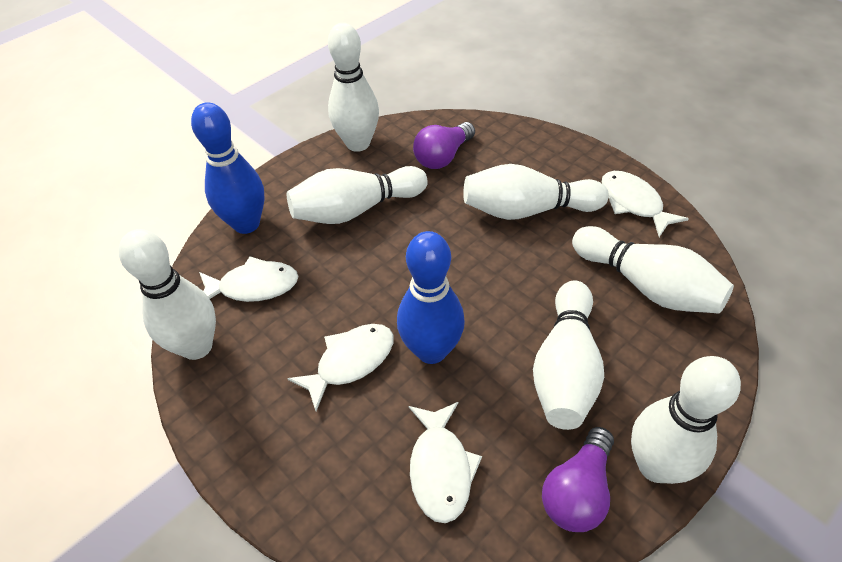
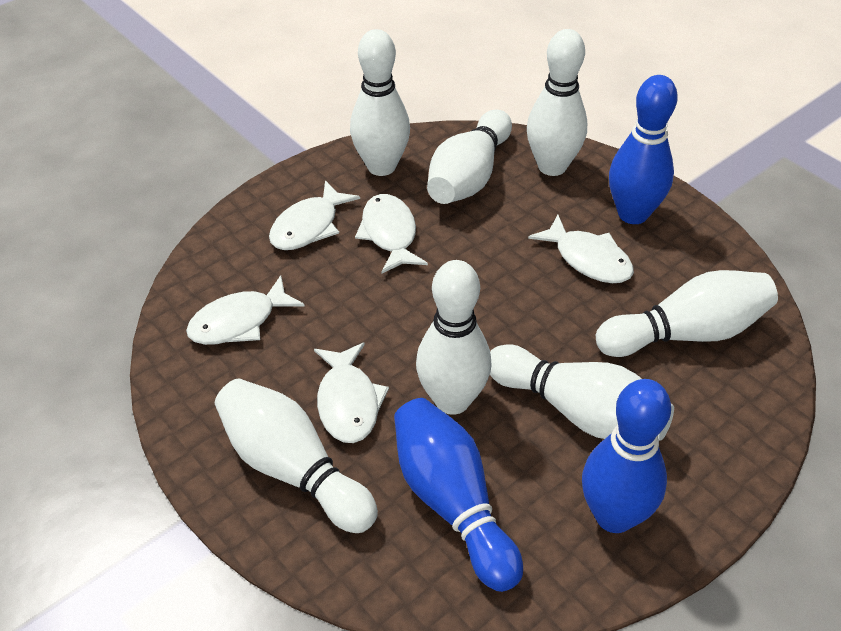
blue bowling pin: [191,102,265,234] [397,231,465,364] = 2 -> [394,398,523,592] [582,379,671,533] [609,75,678,224] = 3
purple light bulb: [413,122,475,169] [542,427,614,532] = 2 -> none = 0
white fish: [199,256,299,302] [287,324,394,411] [409,402,482,523] [602,171,689,237] = 4 -> [186,275,305,345] [269,180,360,250] [314,342,389,443] [355,194,428,273] [528,215,634,283] = 5

